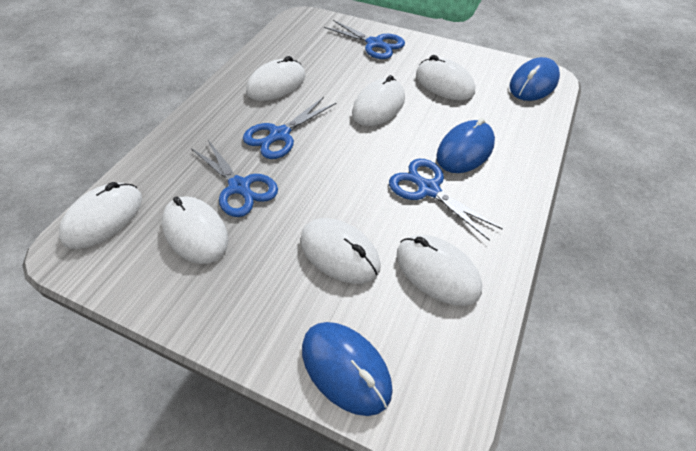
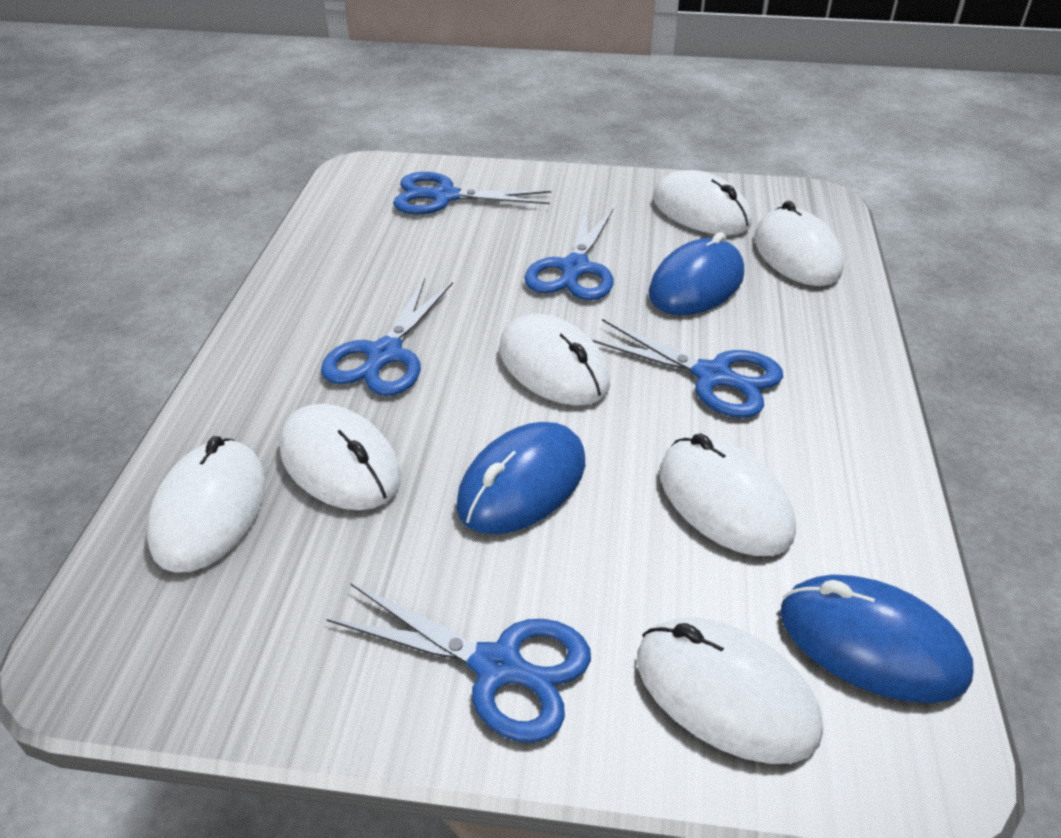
blue scissors: [191,140,278,217] [243,97,336,159] [324,20,405,59] [389,159,503,241] = 4 -> [321,278,453,396] [327,583,591,742] [393,172,551,215] [524,206,614,300] [591,319,783,418] = 5

